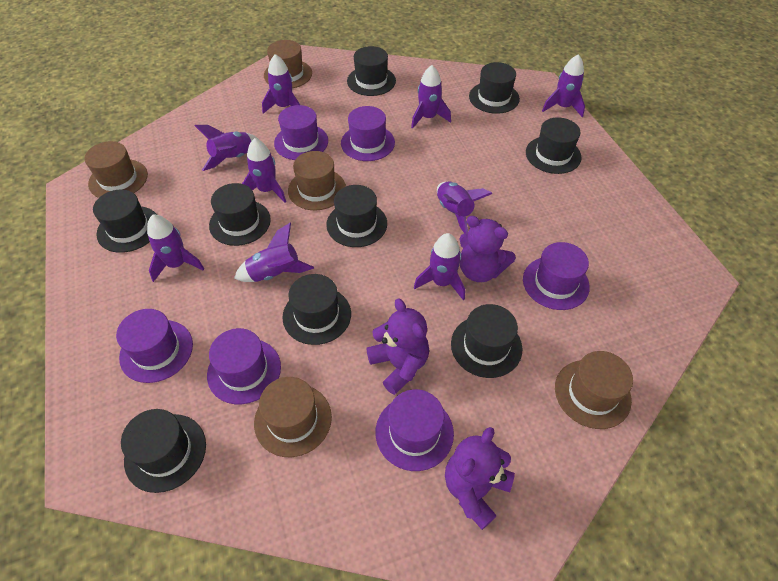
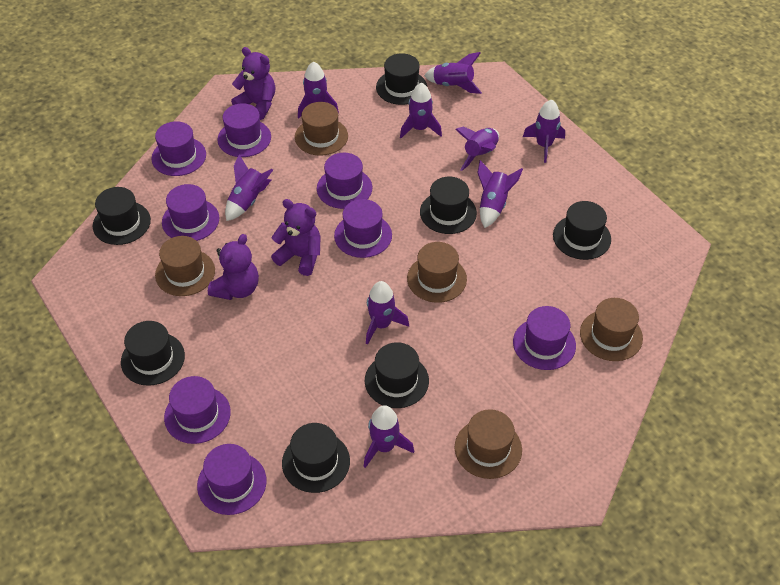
black hat: [93,190,157,253] [121,409,206,493] [209,183,271,246] [282,274,351,345] [326,185,387,247] [347,46,396,96] [451,304,522,378] [469,62,520,114] [526,117,582,174] = 9 -> [93,187,151,245] [121,321,185,386] [282,423,350,493] [365,342,429,408] [376,53,427,105] [420,177,477,234] [553,201,611,260] = 7
purple hat: [116,309,193,383] [207,328,281,404] [274,105,328,160] [341,106,395,161] [376,389,454,471] [523,242,590,310] = 6 -> [151,121,206,176] [162,184,219,241] [164,376,231,444] [197,444,267,515] [217,103,271,157] [317,153,372,209] [334,199,392,258] [513,306,576,370] = 8

